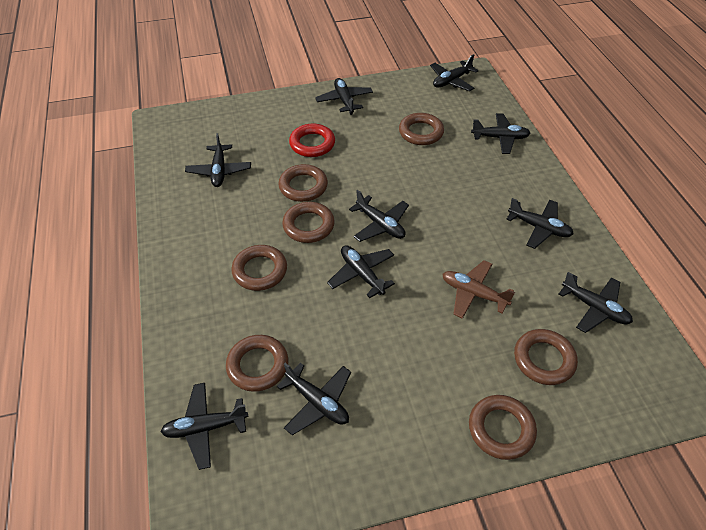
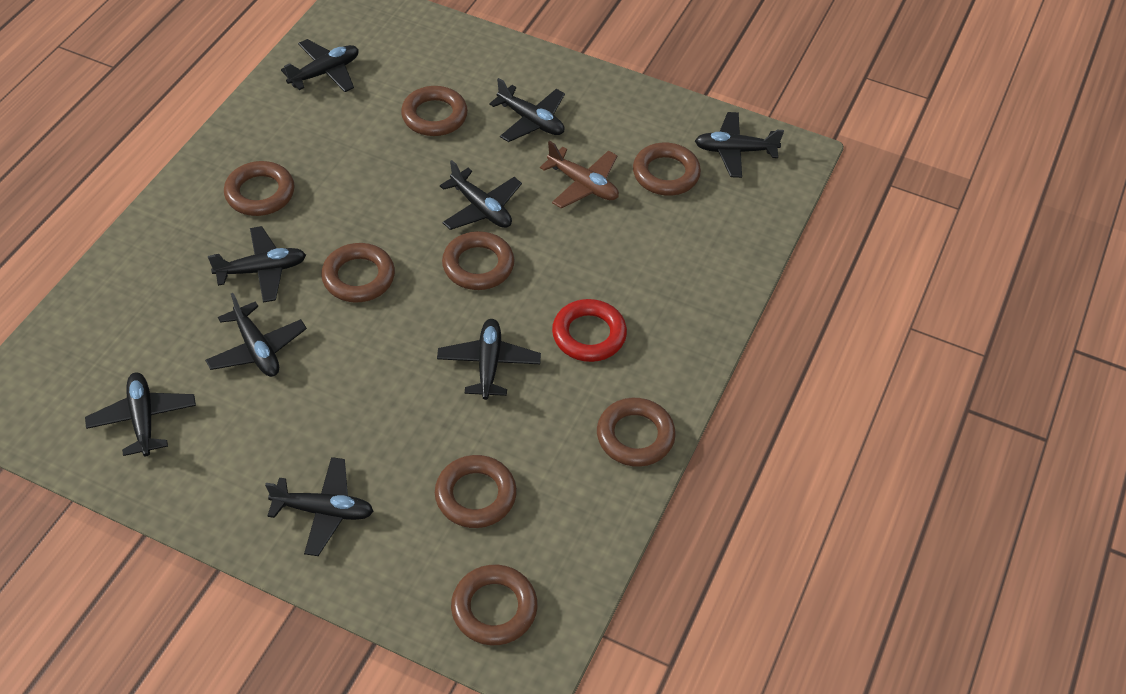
black plane: [160,383,248,470] [185,133,251,187] [276,363,351,435] [315,78,373,115] [327,245,395,298] [349,190,409,242] [430,54,479,91] [471,113,530,154] [506,198,574,249] [559,272,633,333] = 10 -> [85,372,196,456] [205,293,307,377] [208,226,306,303] [265,457,374,556] [281,39,358,92] [437,319,541,400] [440,160,522,230] [489,78,565,142] [695,112,784,178] = 9
brown ring: [226,335,288,392] [231,245,287,291] [278,164,328,202] [282,202,335,243] [399,113,444,145] [469,395,537,460] [514,329,578,385] = 7 -> [224,161,295,216] [321,243,395,302] [401,86,468,136] [435,455,517,528] [442,231,514,290] [451,565,538,645] [597,398,676,467] [633,143,701,196] = 8

